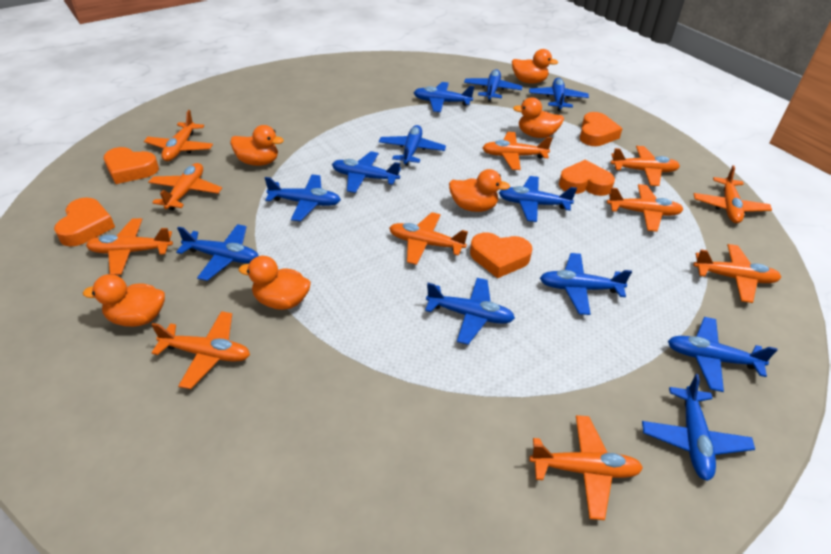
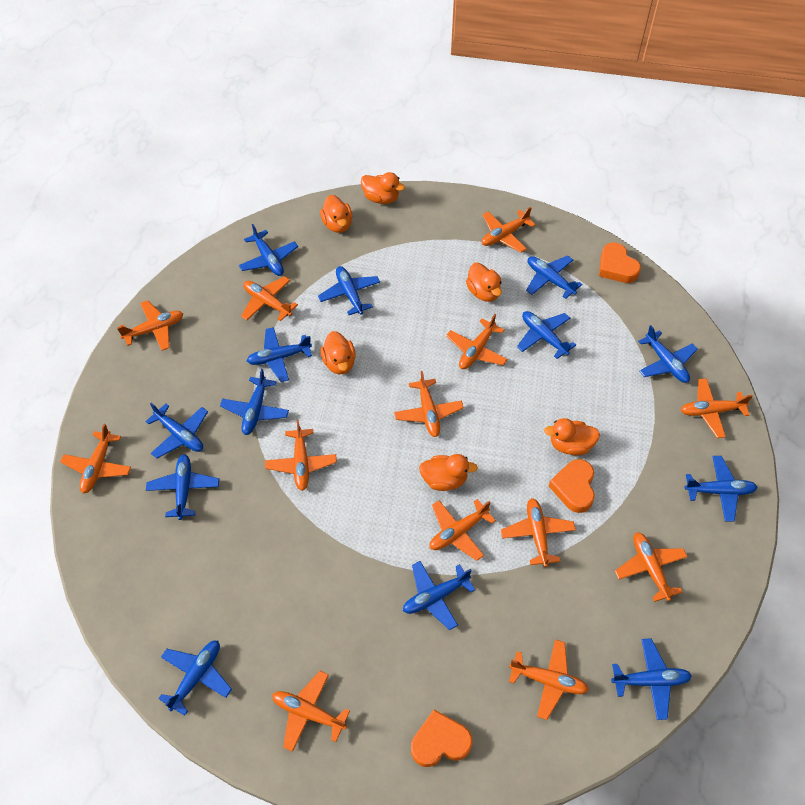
blue plane: [176,224,258,281] [265,174,341,221] [332,151,401,193] [379,125,446,166] [414,82,474,112] [425,278,515,345] [464,69,523,102] [499,176,577,222] [529,78,589,111] [540,253,632,315] [642,374,755,481] [668,317,777,392] = 12 -> [145,403,208,458] [146,454,219,520] [158,641,232,716] [220,369,289,435] [239,224,298,276] [247,327,312,382] [318,266,380,315] [403,561,475,630] [517,311,576,359] [526,255,582,299] [611,638,692,720] [638,325,698,383] [685,456,758,521] = 13
orange heart: [54,197,115,247] [104,147,159,184] [470,232,532,278] [559,160,615,196] [580,112,622,146] = 5 -> [411,710,472,767] [549,459,595,513] [599,242,641,283] = 3
orange plane: [86,218,173,275] [144,110,213,161] [148,163,222,210] [151,311,250,389] [389,212,468,265] [482,132,553,170] [529,415,643,520] [607,184,683,232] [610,146,680,186] [693,244,782,303] [694,165,772,223] = 11 -> [60,424,131,494] [117,300,183,351] [241,276,298,321] [265,420,337,491] [272,671,350,752] [394,371,464,437] [430,499,496,561] [446,314,508,369] [482,207,536,253] [501,498,576,567] [509,639,589,720] [615,532,688,602] [681,378,753,438] = 13

